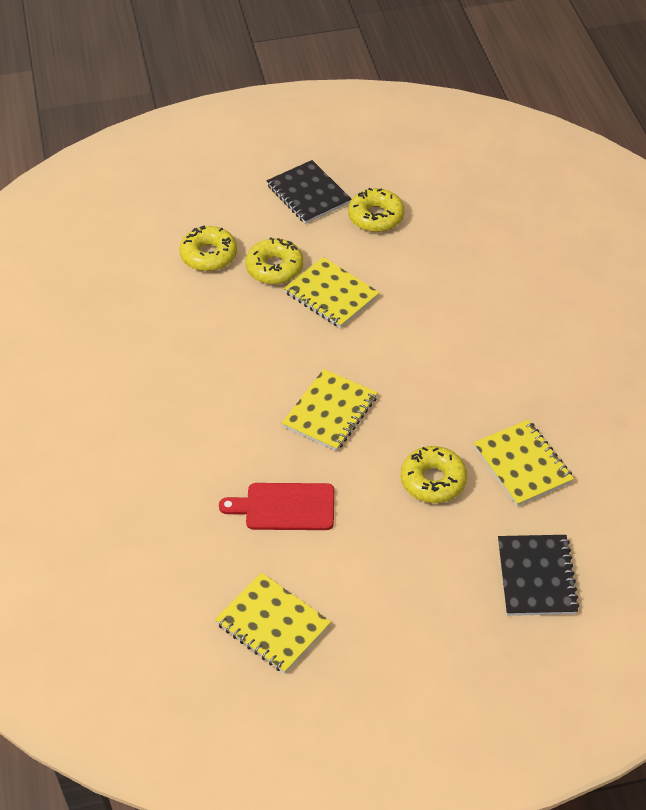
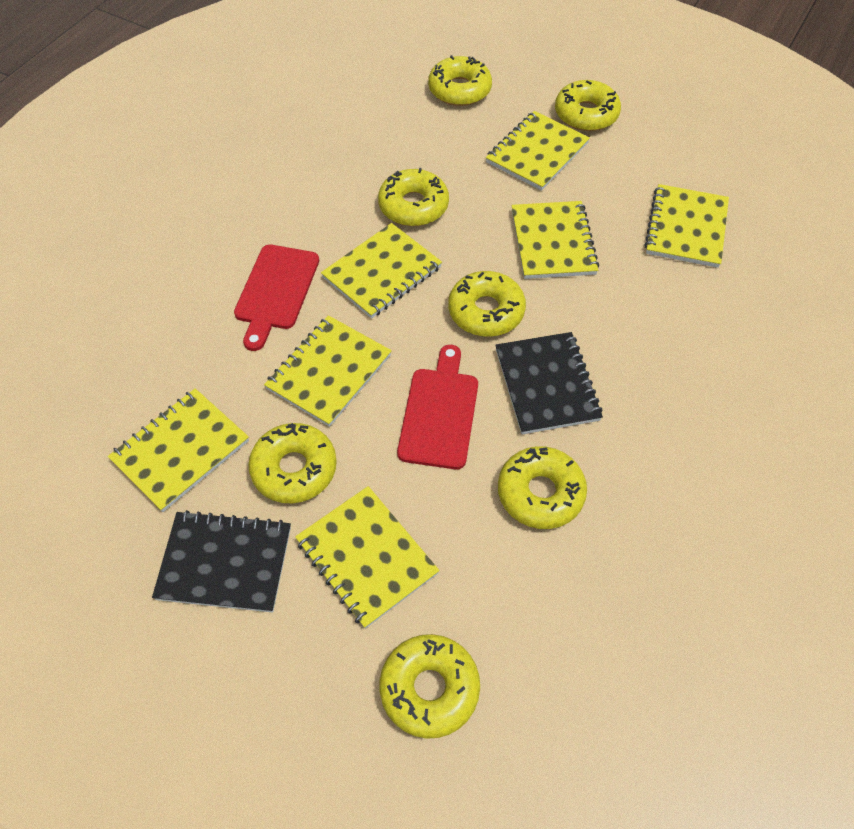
red cutting board: [219,483,334,530] = 1 -> [234,245,319,351] [397,345,478,469] = 2
yellow donut: [179,226,237,271] [245,237,303,284] [348,188,404,232] [401,446,467,503] = 4 -> [248,423,337,503] [378,168,449,226] [379,634,480,739] [428,55,492,106] [448,271,526,337] [498,446,587,529] [555,80,621,131] = 7
yellow notebook: [215,573,331,674] [282,369,378,451] [284,257,380,328] [473,420,574,506] = 4 -> [108,388,249,512] [264,315,392,427] [295,486,440,629] [321,223,442,318] [486,111,590,191] [511,201,599,279] [644,184,729,268] = 7

